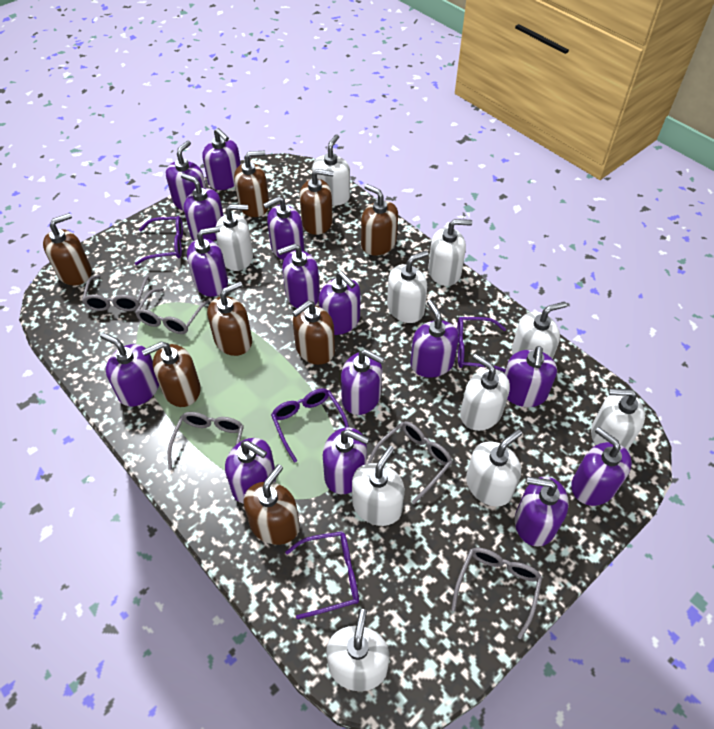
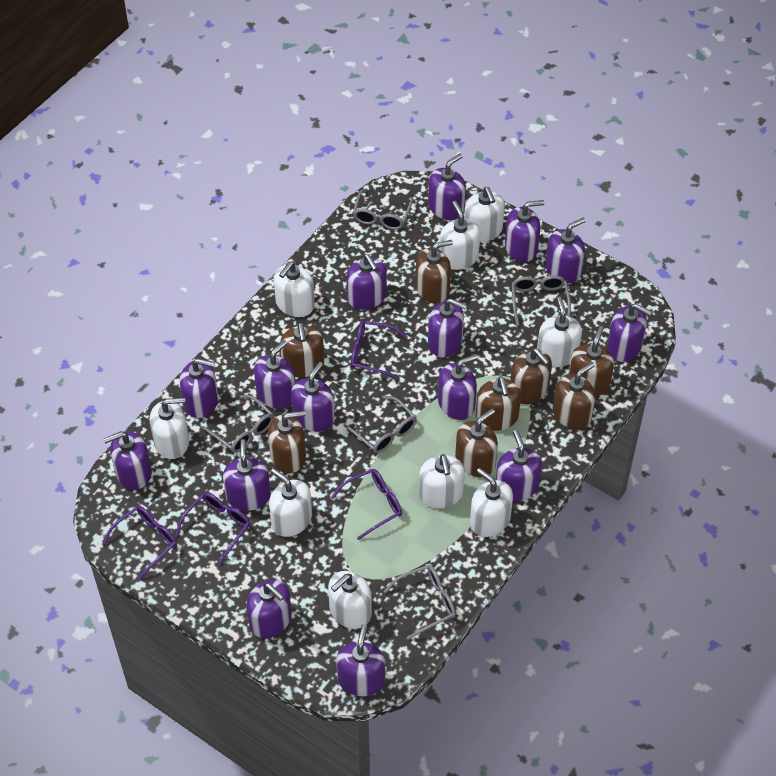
white soap dispenser: [215,204,253,271] [312,134,350,206] [326,609,389,691] [352,446,405,526] [387,251,428,323] [428,219,472,286] [460,354,510,431] [466,429,522,507] [512,302,567,359] [591,389,645,451] = 10 -> [150,397,189,459] [269,468,312,537] [274,261,315,317] [328,571,372,629] [419,454,465,508] [440,201,480,270] [464,187,505,242] [470,468,513,537] [537,297,582,367] = 9

